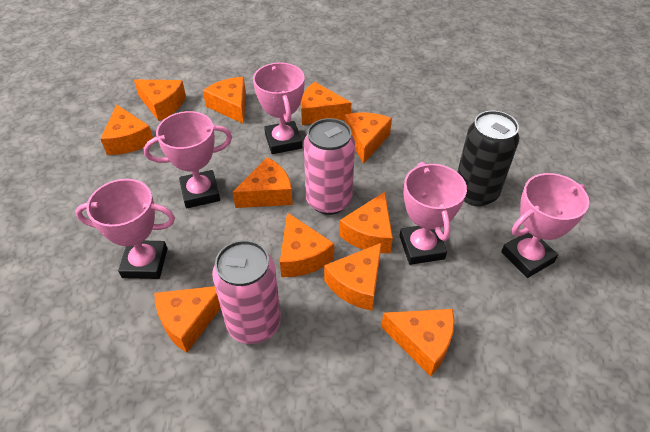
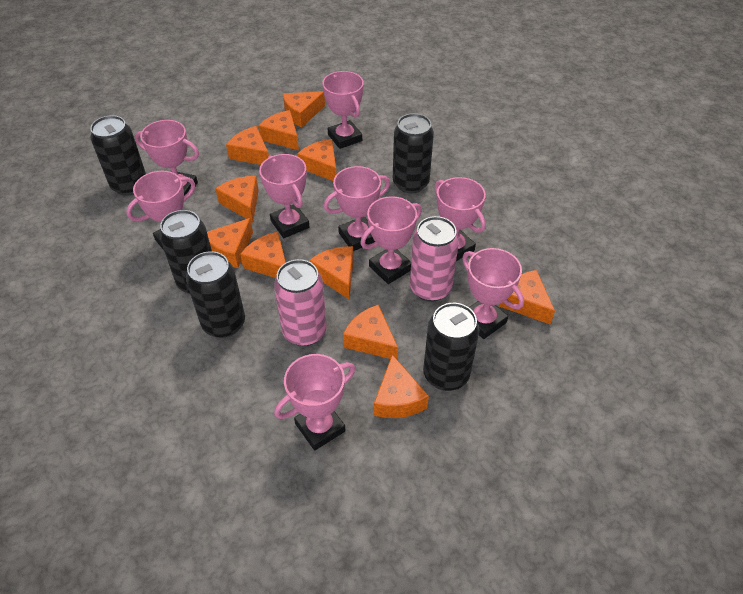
black can: [457,111,519,206] = 1 -> [90,115,146,196] [159,210,212,294] [186,251,245,338] [393,113,434,193] [423,303,479,391] = 5
pink trophy: [75,179,175,279] [144,111,232,208] [253,63,305,154] [400,162,467,265] [501,173,589,278] = 5 -> [126,171,195,250] [135,120,199,195] [259,154,309,238] [274,354,355,451] [322,71,364,149] [324,166,390,251] [360,196,422,284] [435,177,486,261] [462,248,524,339] = 9

